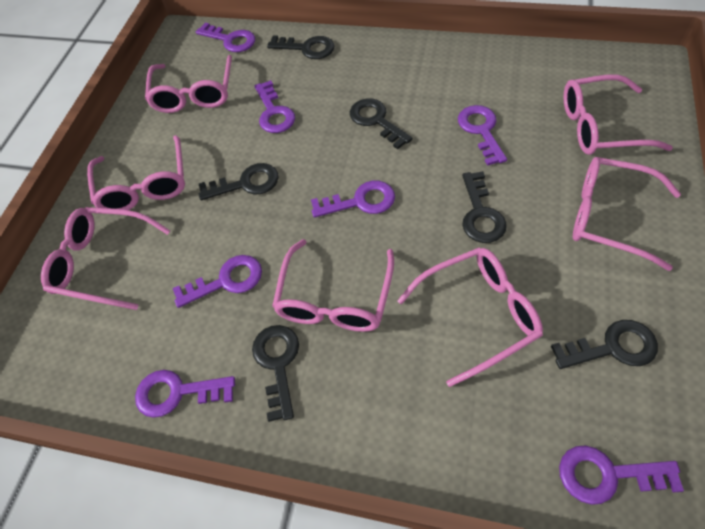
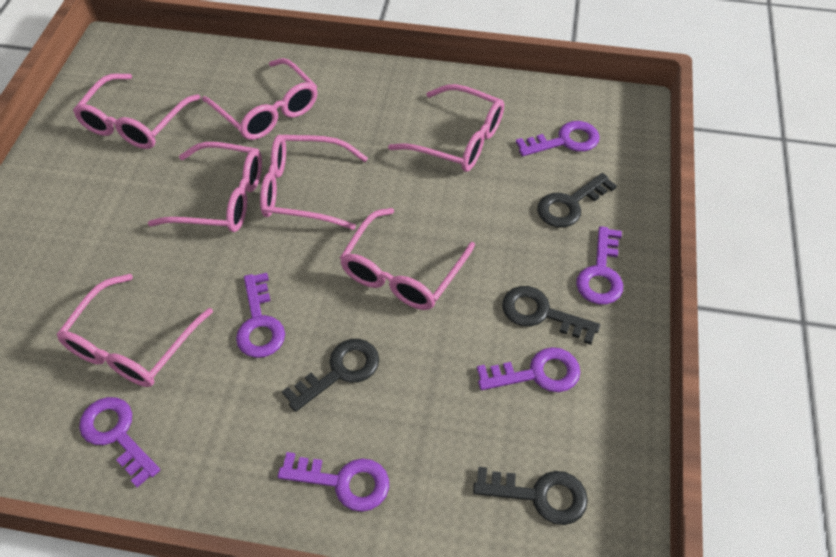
black key: [199,163,279,200] [252,325,299,422] [267,35,334,59] [350,98,412,149] [462,171,507,243] [551,320,658,369] = 6 -> [282,339,379,412] [473,467,588,525] [502,286,600,344] [537,173,617,227] = 4
purple key: [135,370,235,418] [173,255,262,308] [196,23,255,52] [255,80,295,133] [311,181,395,218] [458,105,507,166] [559,445,684,505] = 7 -> [79,397,160,487] [236,273,285,358] [278,452,389,512] [477,347,580,392] [516,121,599,156] [576,226,623,305] = 6

